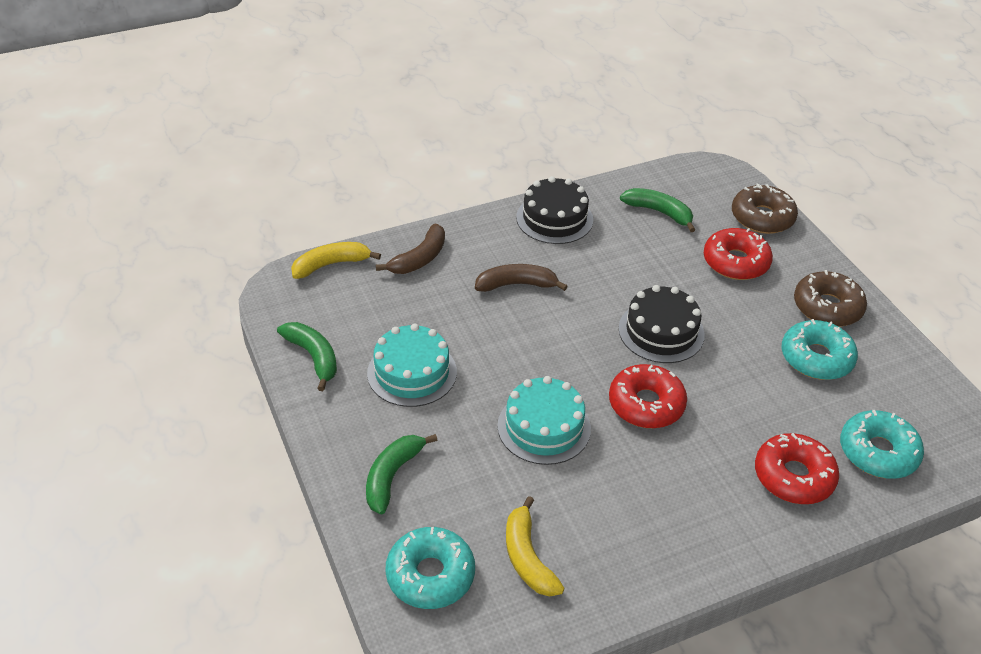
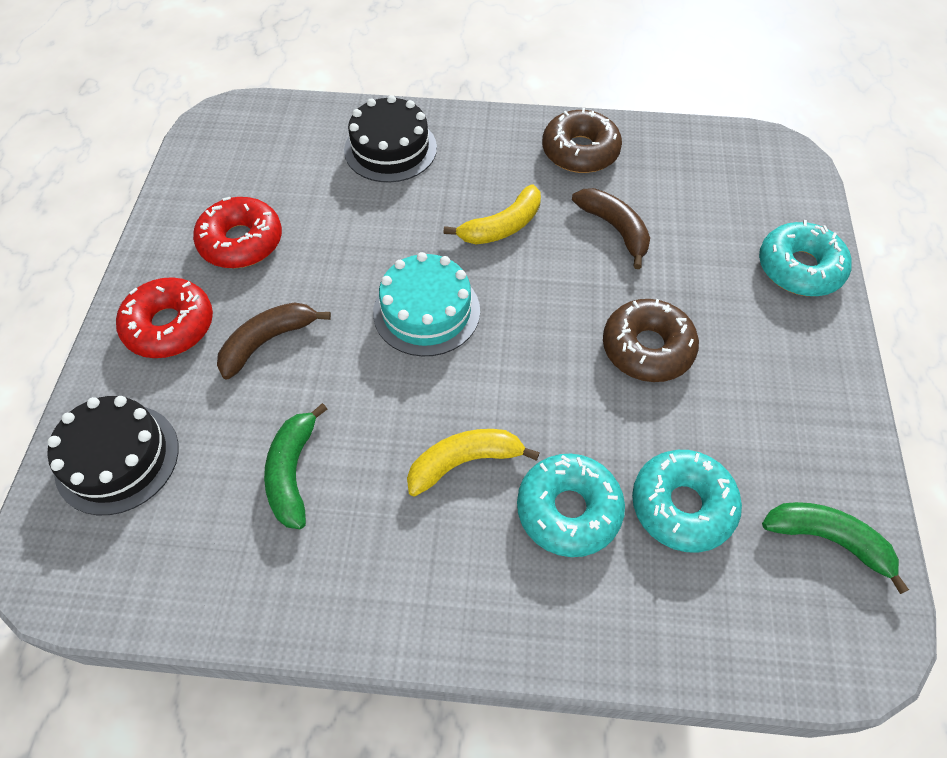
green banana: [277,322,337,391] [366,434,437,514] [620,188,695,232] = 3 -> [264,403,327,529] [762,502,909,594] = 2
red donut: [609,364,687,428] [704,228,773,280] [755,433,839,504] = 3 -> [116,277,213,358] [193,197,282,268] = 2
turquoise cake: [367,324,457,407] [497,376,591,465] = 2 -> [373,252,480,356] = 1

